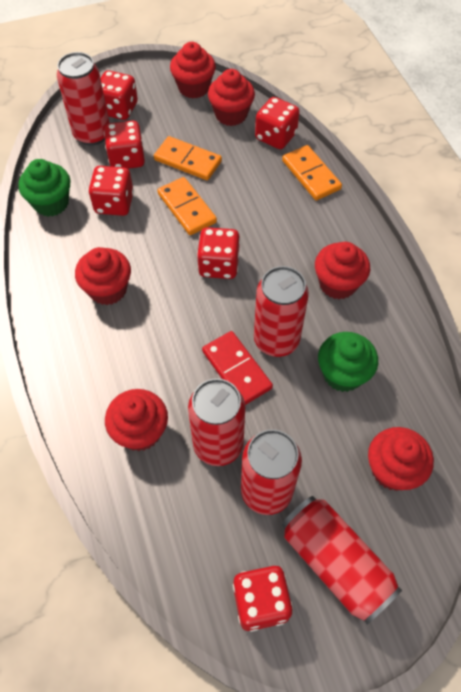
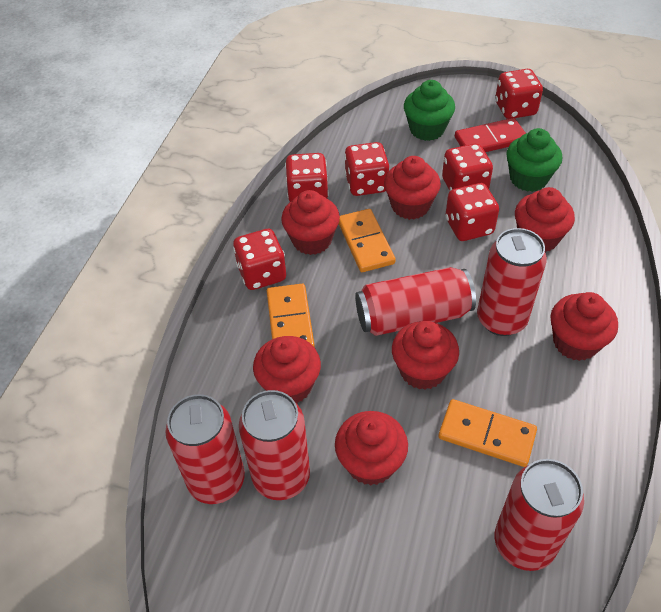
red cupcake: [75,247,131,305] [105,389,168,451] [170,42,216,99] [208,69,255,126] [315,242,370,299] [368,427,434,491] = 6 -> [253,336,321,404] [281,190,340,255] [335,411,408,485] [384,156,441,220] [392,321,459,390] [515,187,575,252] [551,292,618,361] = 7

